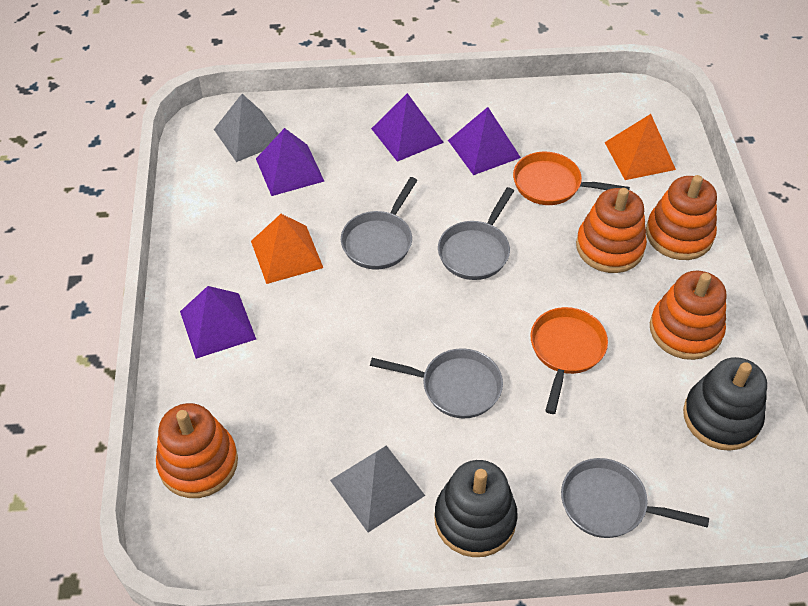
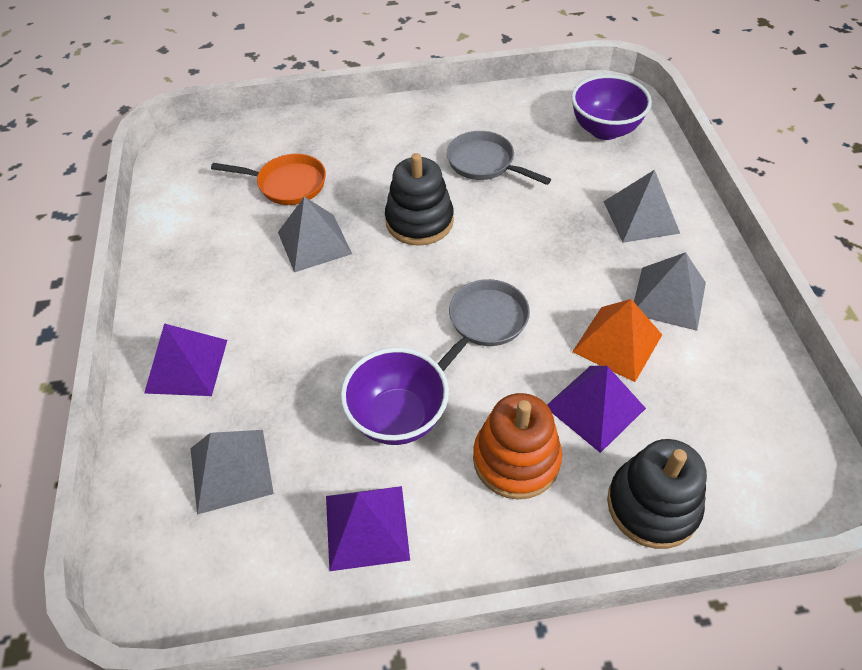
grey pan: [341,177,417,269] [370,348,503,418] [438,187,514,280] [561,458,709,538] = 4 -> [438,279,530,371] [447,131,551,185] = 2
grey pyramid: [214,94,278,162] [330,446,425,532] = 2 -> [190,430,274,515] [278,197,352,272] [603,170,680,243] [634,252,706,331] = 4
orange pan: [513,152,630,205] [531,307,608,414] = 2 -> [211,154,326,205] = 1
orange pyramid: [251,214,323,284] [604,114,676,180] = 2 -> [572,299,662,382] = 1
orange stacking toy: [156,403,238,498] [576,188,647,273] [646,175,717,260] [650,271,727,360] = 4 -> [473,393,562,499] = 1
purple bowl: none = 0 -> [340,347,449,445] [571,75,652,140] = 2
purple pyramid: [180,286,256,359] [256,128,324,196] [371,93,444,162] [448,107,521,175] = 4 -> [144,323,227,396] [326,486,410,571] [547,366,646,453] = 3

